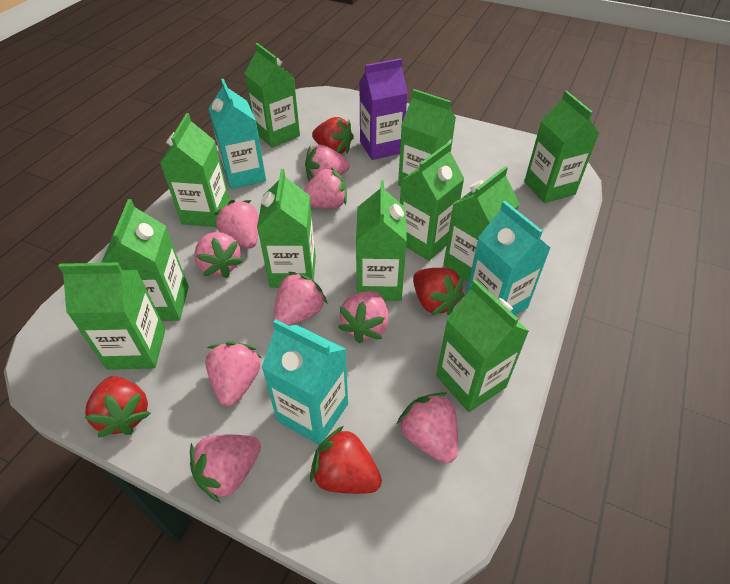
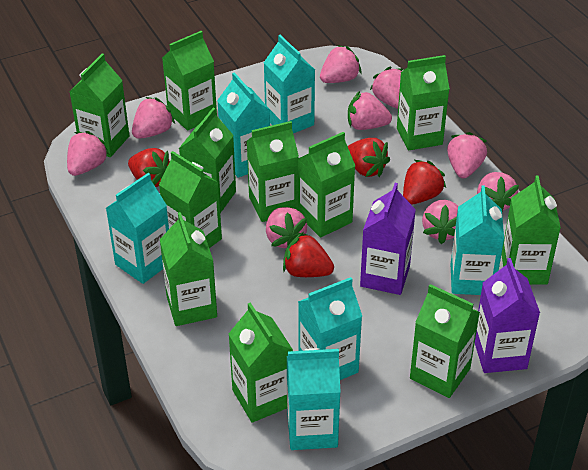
purple carton: [359,58,408,160] = 1 -> [360,183,416,295] [475,258,540,373] = 2
turquoise carton: [208,79,266,189] [262,319,348,445] [466,201,550,315] = 3 -> [106,173,169,284] [217,72,270,178] [264,35,315,133] [287,348,340,450] [298,277,362,380] [451,185,504,295] = 6

